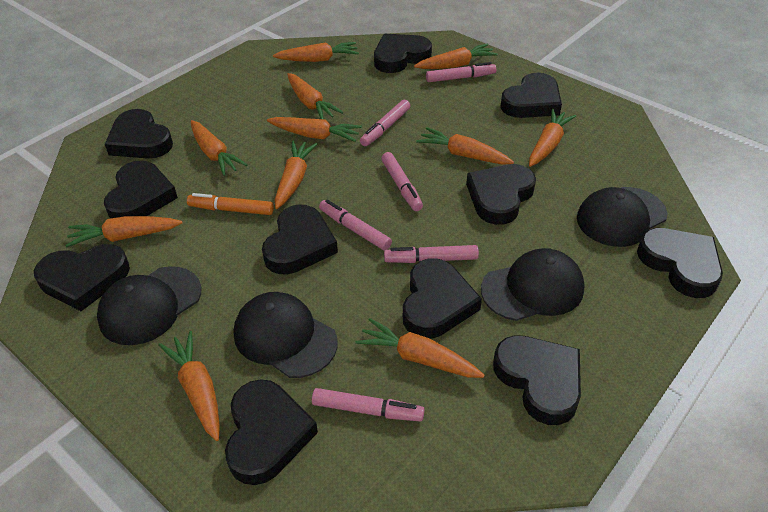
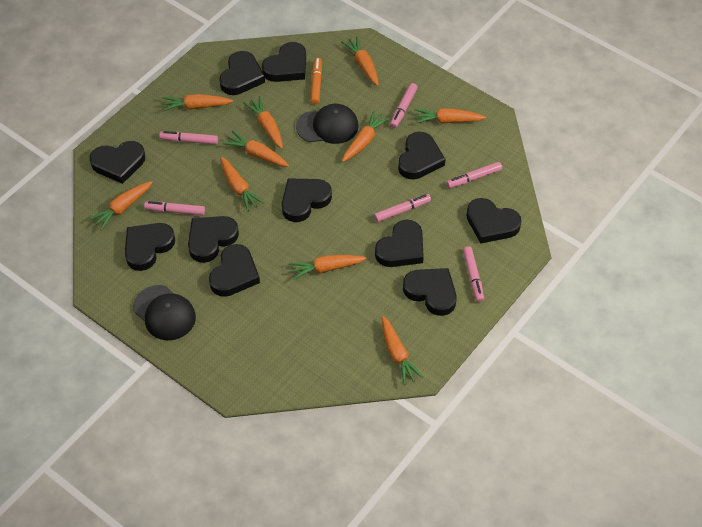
black cap: [97,266,201,345] [233,292,337,378] [481,248,585,321] [577,187,667,247] = 4 -> [133,285,196,340] [296,104,359,144] = 2
orange carrot: [65,216,183,247] [158,331,220,441] [191,120,247,176] [267,117,362,142] [273,42,359,62] [275,141,317,209] [287,73,343,119] [356,318,485,378] [414,44,498,69] [416,127,514,165] [529,109,576,167] = 11 -> [89,181,153,231] [162,94,233,111] [220,157,264,212] [223,131,289,167] [243,96,283,149] [289,255,367,280] [341,36,379,86] [342,111,390,162] [382,316,424,385] [414,108,486,124] = 10

